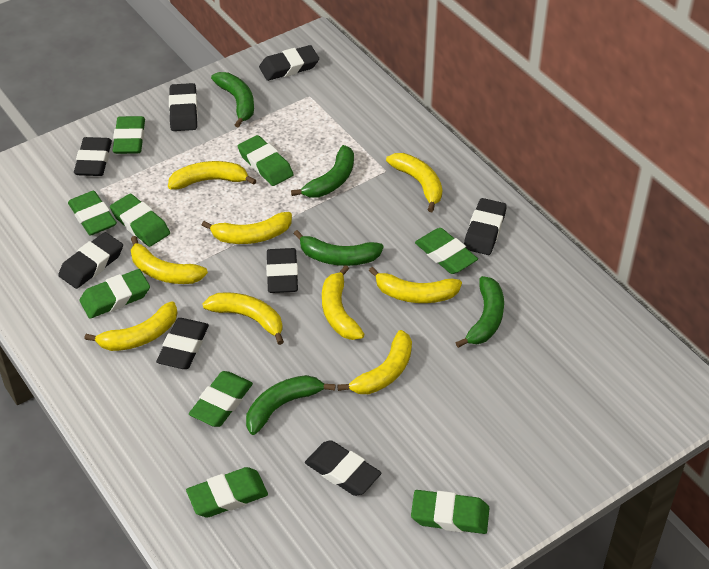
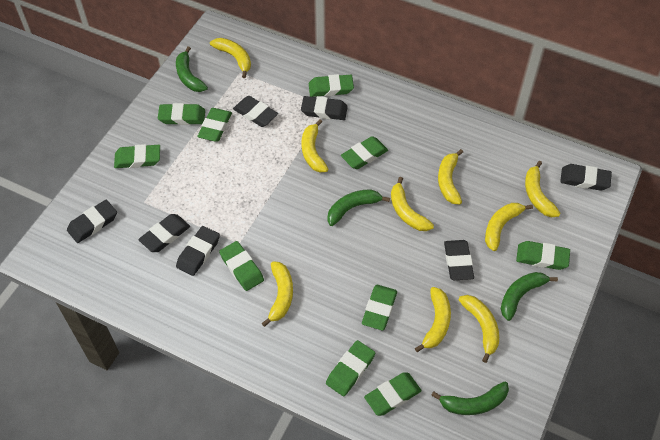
black eraser: [58,232,123,289] [74,137,112,176] [156,318,209,369] [169,83,198,131] [259,45,319,81] [266,248,298,293] [305,440,381,496] [464,198,507,255] = 8 -> [67,200,117,243] [138,214,190,252] [176,226,220,276] [233,96,278,127] [301,96,348,120] [444,240,474,280] [560,164,612,191] = 7
green banana: [211,72,254,128] [246,375,335,435] [291,145,354,198] [294,230,384,266] [456,276,504,348] = 5 -> [176,47,208,92] [327,189,390,226] [431,382,509,415] [501,272,558,321] = 4
green eraser: [68,191,117,236] [79,269,150,319] [110,193,170,247] [113,116,145,154] [186,467,268,518] [189,371,253,427] [238,135,293,186] [411,490,489,534] [415,228,478,274] = 9 -> [114,144,160,168] [158,103,205,125] [197,108,232,142] [219,241,264,291] [309,74,354,97] [326,340,375,396] [341,136,388,169] [362,285,397,330] [364,372,422,416] [516,241,570,270] = 10

